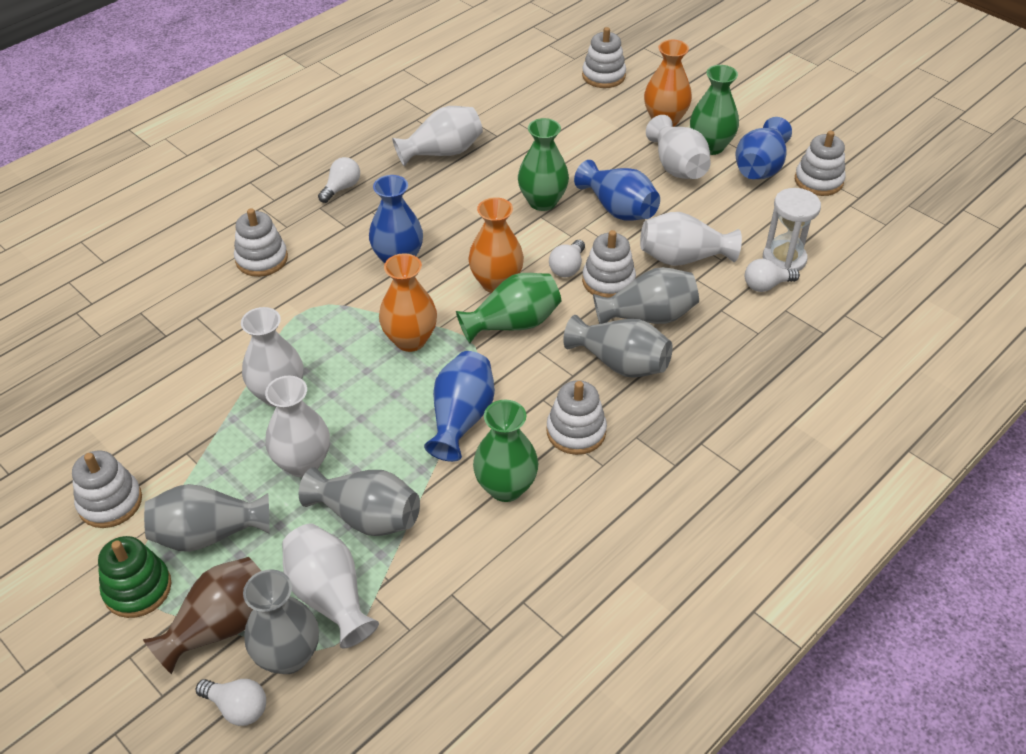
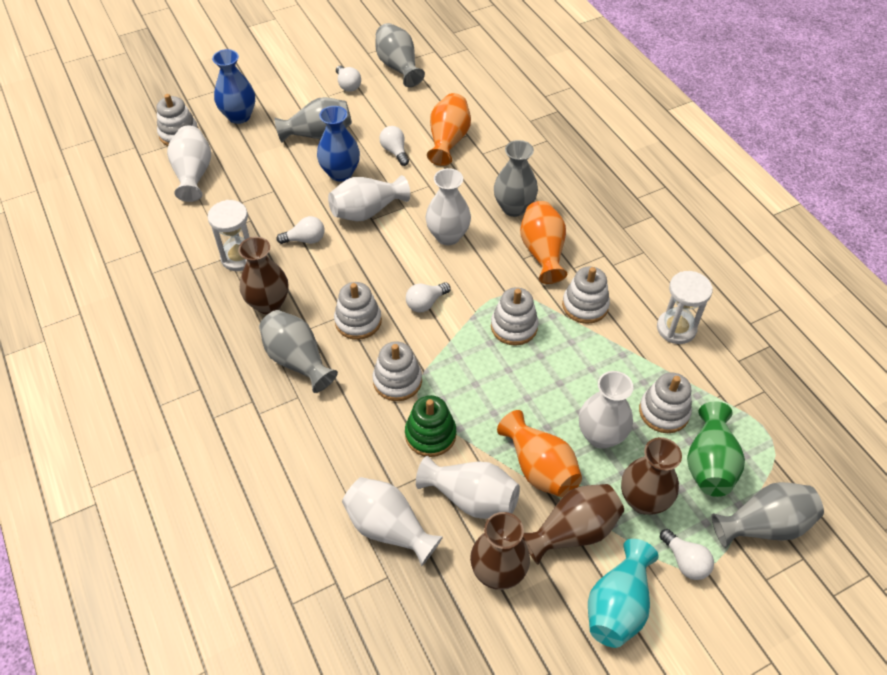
blue vase: [369,175,423,264] [424,351,495,462] [574,160,660,221] [736,117,792,179] = 4 -> [212,49,255,124] [317,106,360,182] = 2
brown vase: [143,557,261,674] = 1 -> [238,237,288,314] [470,512,530,590] [522,484,624,565] [621,437,682,515] = 4
green vase: [456,273,561,343] [473,400,538,502] [518,118,569,211] [690,65,739,155] = 4 -> [687,401,745,497] = 1
turquoise vase: none = 0 -> [588,539,659,648] = 1
white hourglass: [763,188,821,271] = 1 -> [207,200,250,271] [657,271,713,344] = 2
white light bulb: [196,679,266,726] [318,157,360,203] [549,240,585,277] [745,259,800,292] = 4 -> [276,216,324,244] [336,66,361,92] [379,126,409,166] [406,282,451,312] [660,529,714,580] = 5

